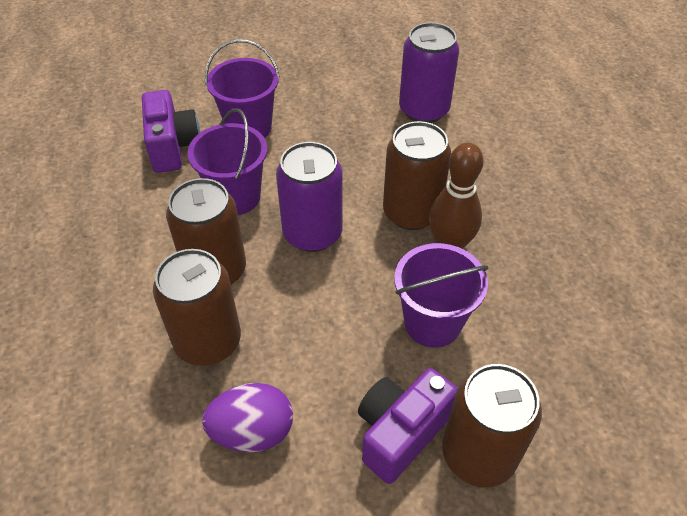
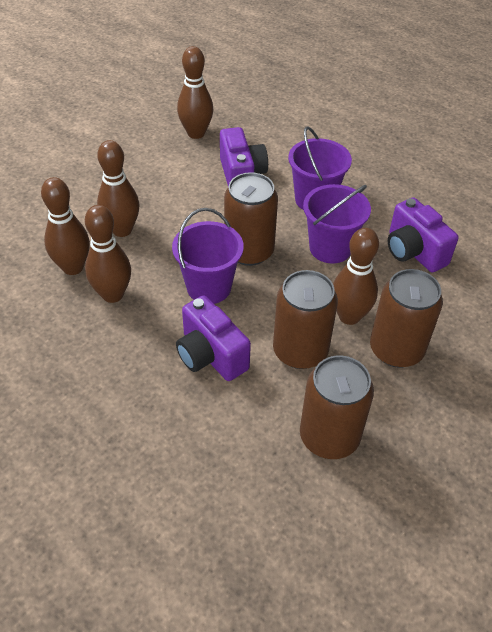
brown bowling pin: [429,143,484,249] = 1 -> [41,177,90,275] [85,205,131,303] [97,140,140,237] [177,46,213,139] [333,228,379,325] = 5
purple camera: [142,90,200,173] [358,368,458,484] = 2 -> [176,295,251,381] [220,127,268,187] [388,197,459,273] = 3
purple can: [276,142,343,252] [399,22,459,123] = 2 -> none = 0
purple egg: [202,383,293,452] = 1 -> none = 0

